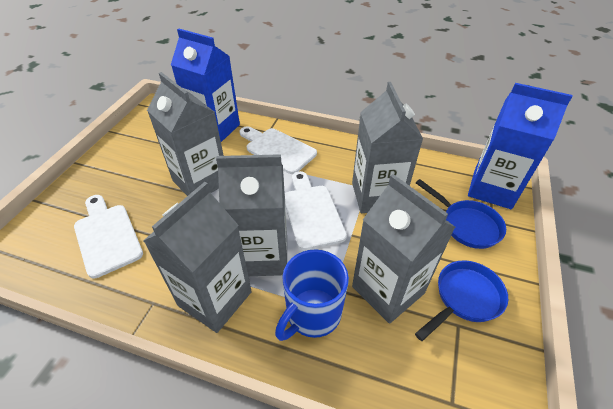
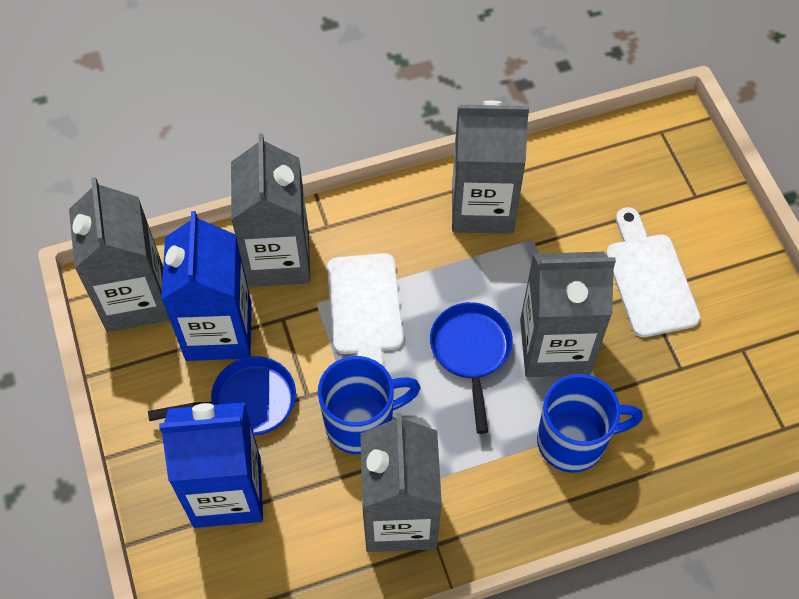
blue mug: [275,249,349,341] = 1 -> [318,356,421,454] [537,374,643,472] = 2
white cutting board: [74,195,143,278] [239,126,317,174] [285,171,347,250] = 3 -> [327,253,404,367] [606,207,701,337] = 2

